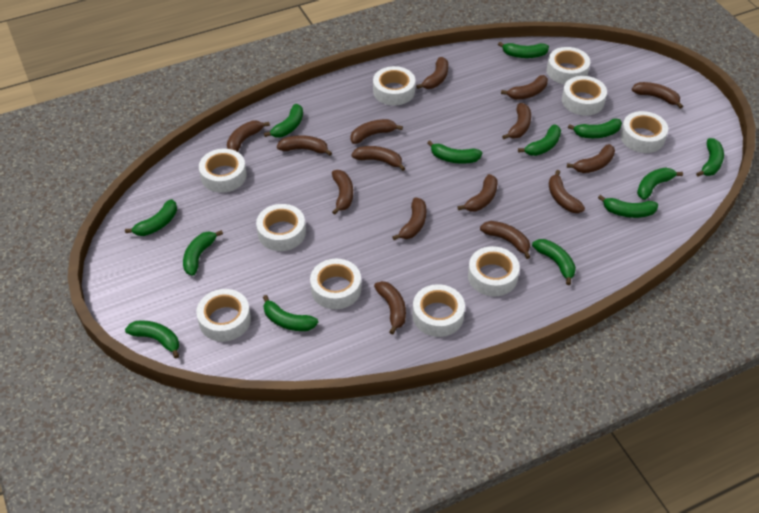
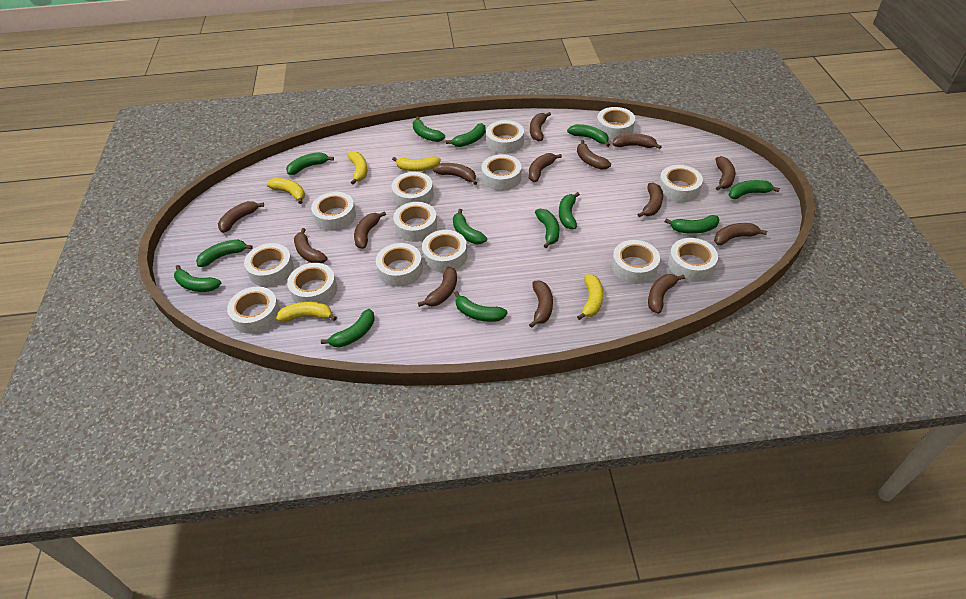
brown banana: [227,121,270,152] [277,135,332,156] [332,170,353,215] [350,119,403,144] [351,146,405,171] [374,281,406,335] [392,198,426,240] [416,57,448,89] [457,174,497,211] [480,221,530,259] [501,75,548,100] [502,103,531,139] [549,170,585,213] [567,144,615,173] [632,82,683,109] = 15 -> [218,201,264,233] [294,228,327,263] [354,211,386,249] [418,267,457,307] [433,163,477,185] [529,153,562,182] [529,281,553,328] [530,112,551,141] [577,140,611,170] [612,133,662,149] [638,182,663,217] [648,274,685,314] [714,223,767,245] [715,156,735,190] = 14
white tape: [196,289,251,342] [199,149,247,193] [256,204,306,251] [310,259,361,309] [373,66,415,105] [412,284,465,337] [468,246,520,296] [547,47,590,85] [562,76,607,116] [620,111,668,153] = 10 -> [227,287,280,334] [244,243,294,286] [287,263,337,304] [311,192,356,231] [376,243,423,287] [392,172,434,207] [393,202,437,242] [422,230,467,272] [481,154,521,191] [486,120,524,154] [596,107,635,139] [612,240,660,284] [659,165,703,202] [668,238,718,282] = 14
yellow banana: none = 0 -> [267,178,305,204] [276,302,337,322] [347,151,367,185] [392,156,441,171] [577,274,603,320] = 5

